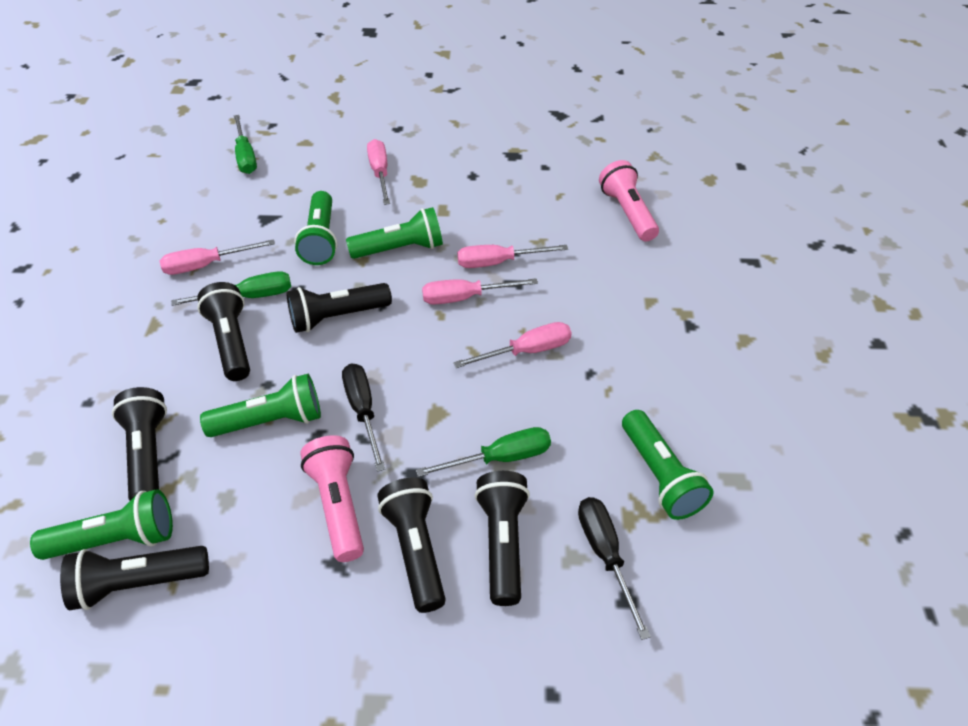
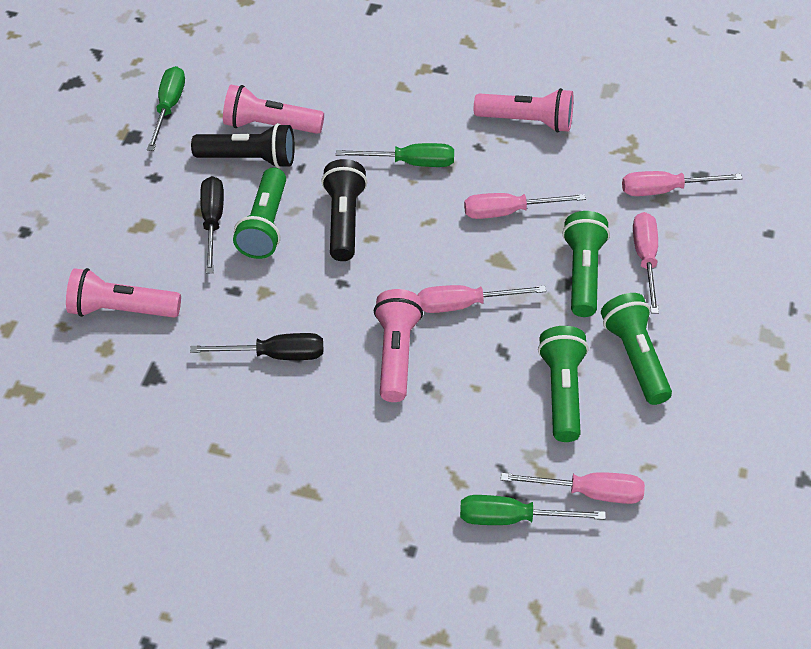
black flashlight: [60,546,209,610] [112,387,167,501] [197,282,250,381] [287,283,392,333] [378,478,446,613] [475,471,530,606] = 6 -> [191,123,295,168] [321,159,367,261] = 2
green flashlight: [30,489,173,560] [200,374,321,437] [294,191,337,265] [346,207,443,259] [622,410,714,520] = 5 -> [233,167,286,259] [538,326,589,442] [562,211,610,317] [601,293,672,405] = 4
pink flashlight: [300,435,364,562] [599,160,659,241] = 2 -> [66,268,181,318] [223,85,324,134] [374,289,423,402] [474,88,574,133] = 4

